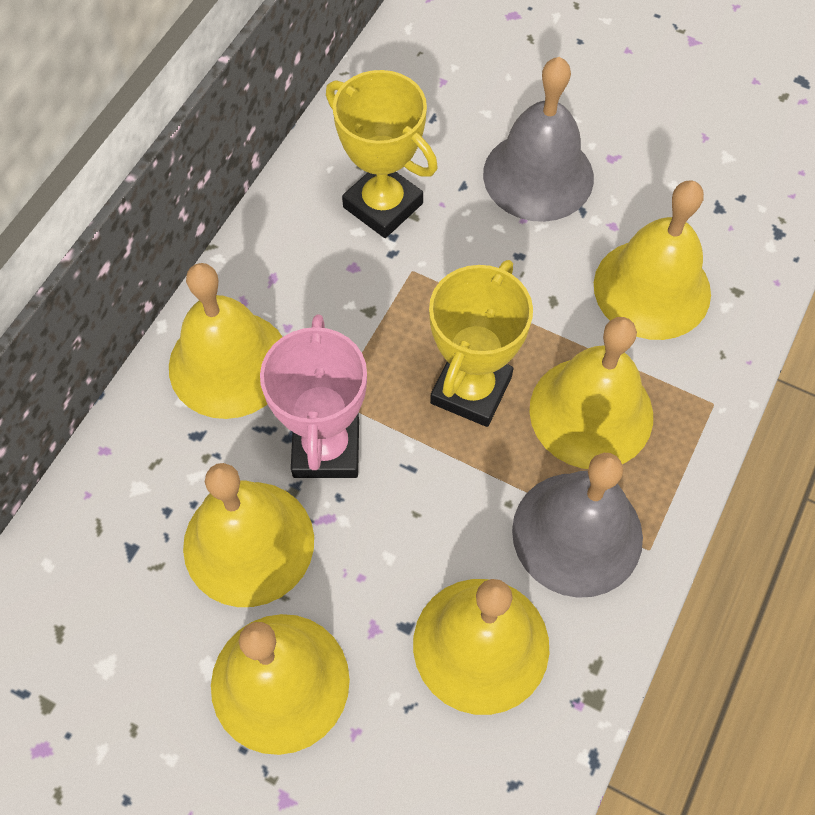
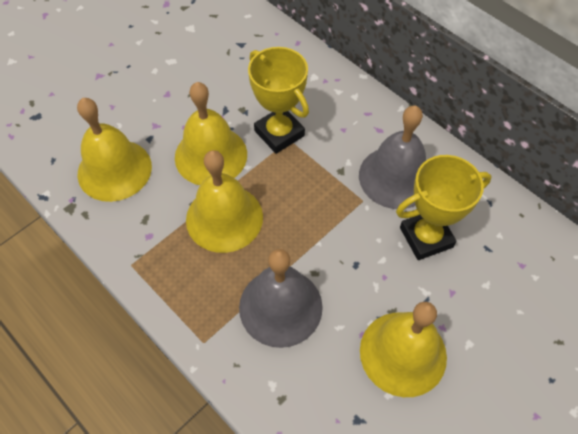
pink trophy: [260,314,367,478] = 1 -> none = 0
yellow bell: [169,263,282,419] [183,463,314,607] [211,614,350,755] [413,579,549,715] [529,317,653,469] [594,180,711,340] = 6 -> [77,98,152,202] [175,82,247,185] [186,150,263,253] [360,302,447,397] = 4

